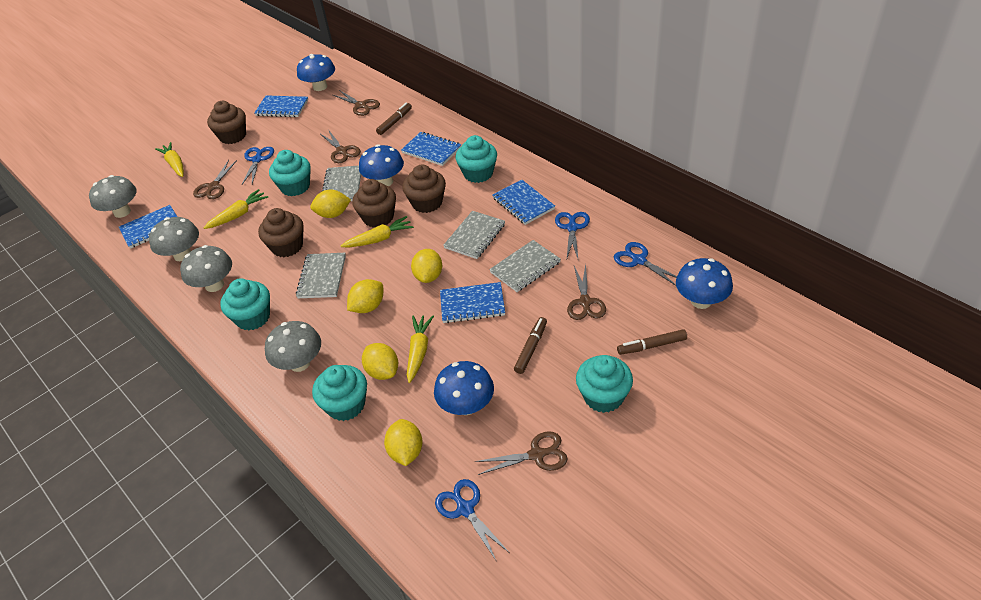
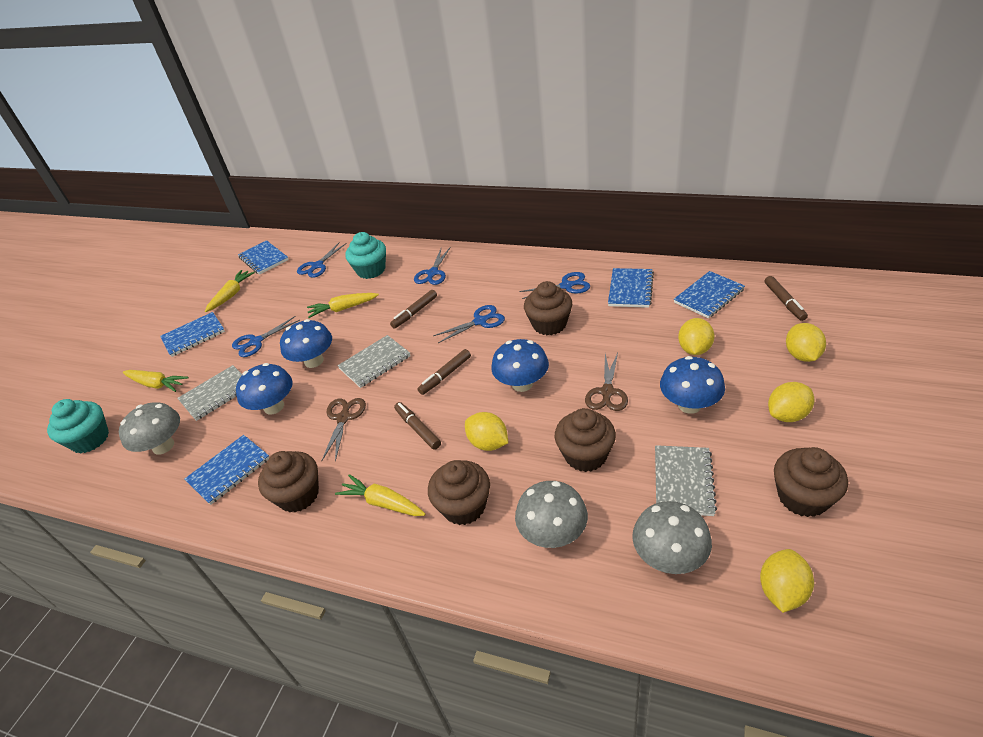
blue scissors: [242,147,274,184] [435,479,510,562] [555,212,590,258] [614,242,677,286] = 4 -> [232,316,300,357] [297,242,347,278] [414,247,451,285] [433,305,505,343] [519,272,590,299] = 5
brown cupcake: [207,101,246,144] [258,208,304,257] [352,179,396,228] [402,165,446,213] = 4 -> [258,451,319,512] [428,460,490,525] [524,281,572,335] [555,408,616,472] [774,447,848,517] = 5
brown marker: [376,103,412,135] [514,317,547,374] [617,329,687,355] = 3 -> [390,290,437,329] [394,402,441,450] [418,349,471,395] [765,276,808,321] = 4
brown scissors: [193,160,237,199] [321,131,361,163] [333,90,380,116] [475,431,568,475] [567,264,606,320] = 5 -> [322,398,366,462] [585,353,628,411] = 2
grey mushroom: [89,175,137,218] [149,217,199,261] [180,245,232,292] [265,321,321,372] = 4 -> [119,402,180,454] [515,481,588,548] [632,501,712,574] = 3
grey notebook: [296,253,346,298] [322,165,361,201] [443,211,505,259] [489,240,561,292] = 4 -> [177,365,242,421] [337,335,411,388] [655,445,717,516] = 3
turquoise cupcake: [220,279,270,330] [269,150,311,196] [312,365,367,421] [455,135,497,183] [576,355,633,413] = 5 -> [47,399,109,454] [345,232,386,279] = 2

